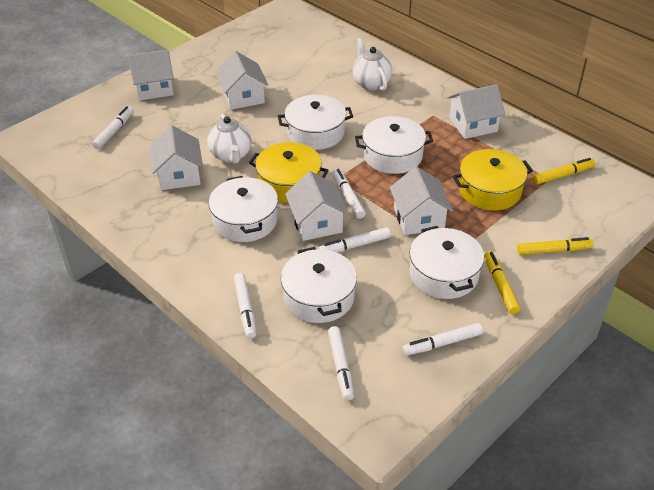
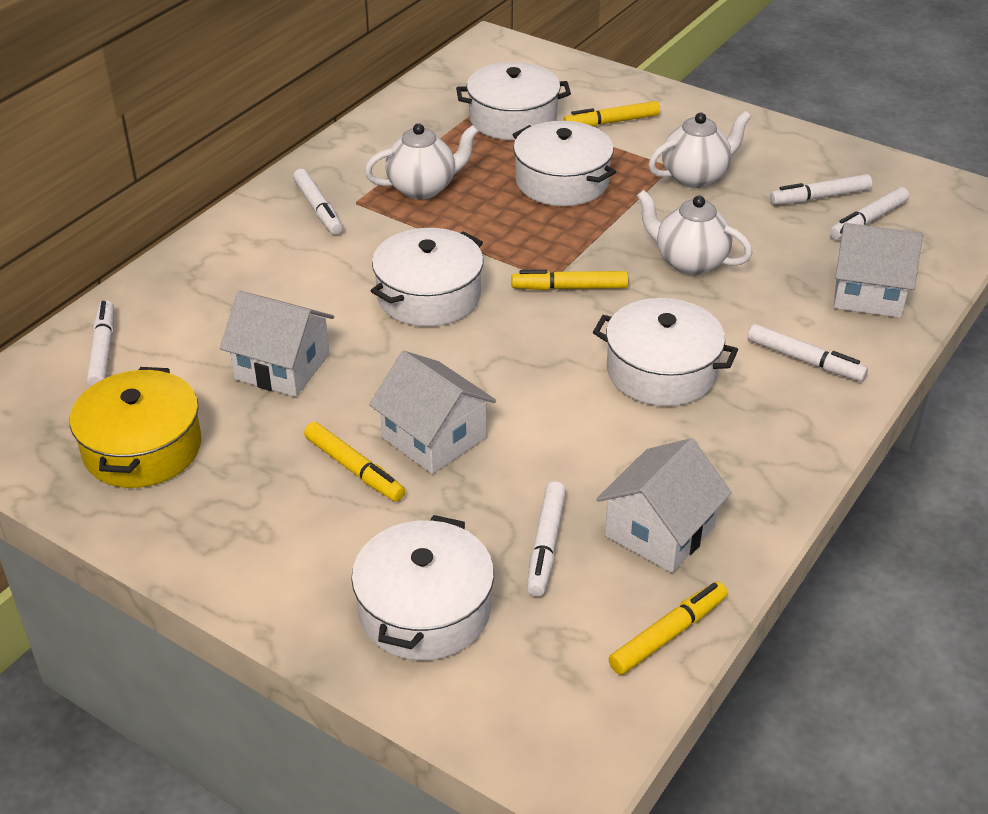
white house: [128,50,174,101] [150,125,203,190] [216,51,268,110] [285,171,349,241] [390,166,453,235] [447,84,505,139] = 6 -> [220,291,334,397] [369,351,496,474] [596,438,732,573] [834,223,923,318] = 4
white teapot: [207,114,252,164] [352,38,392,91] = 2 -> [365,123,478,199] [637,190,752,275] [648,111,751,188] = 3
yellow marker: [484,251,520,314] [517,237,594,255] [532,158,595,185] = 3 -> [304,422,405,502] [511,270,628,290] [563,101,660,127] [609,582,727,675] = 4
yellow pot: [249,142,329,203] [453,149,533,211] = 2 -> [70,367,202,488] = 1

